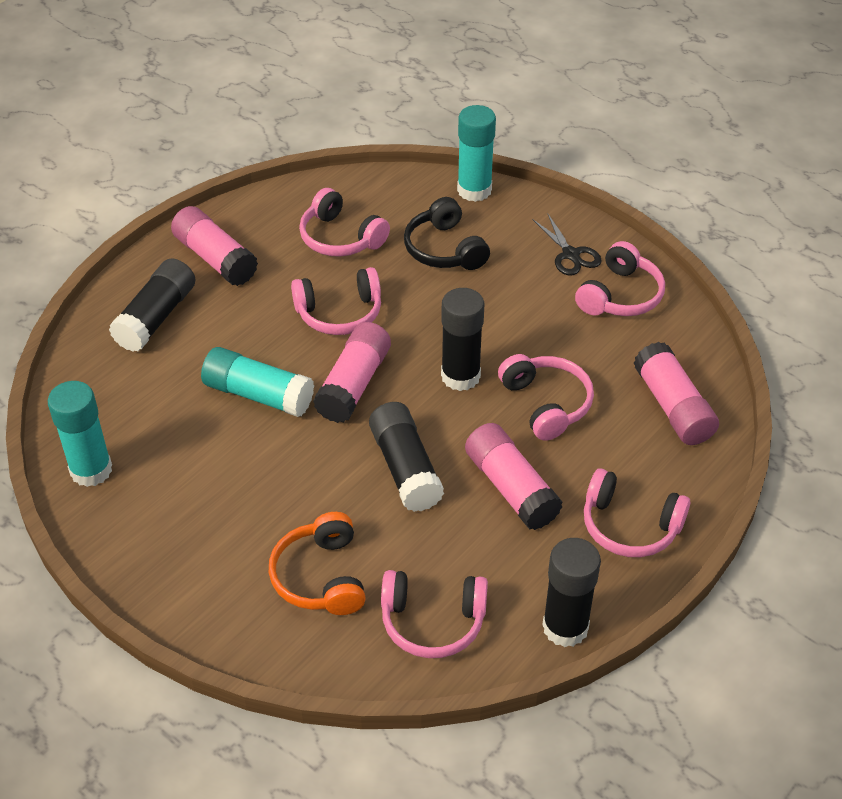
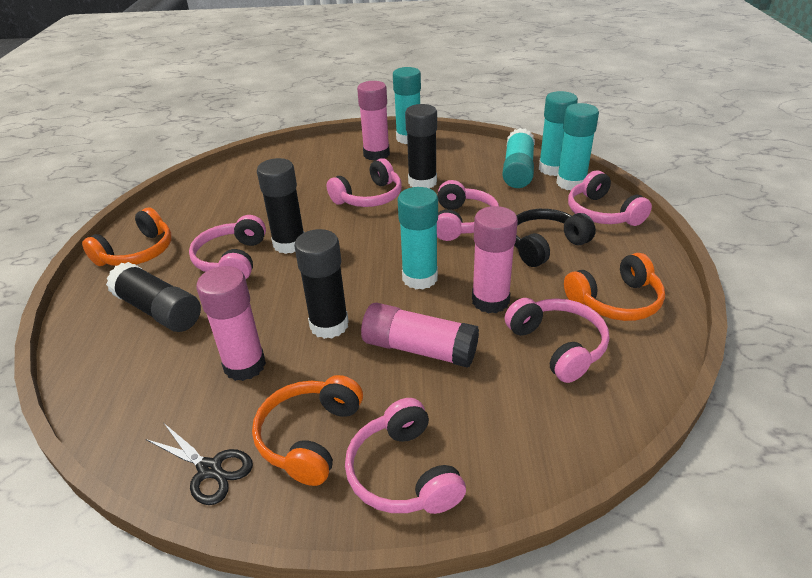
orange headphones: [269,512,366,615] = 1 -> [82,208,172,266] [252,375,363,486] [564,253,665,321] = 3
turquoise glue stick: [48,381,112,487] [201,347,314,417] [457,105,496,202] = 3 -> [393,67,421,144] [398,187,438,289] [502,128,535,188] [539,91,578,176] [556,103,599,190] = 5

